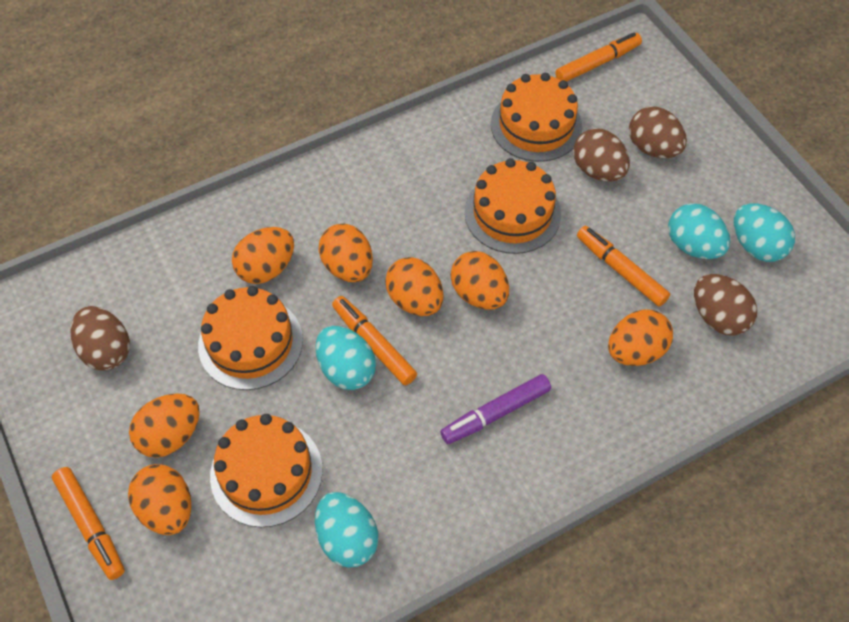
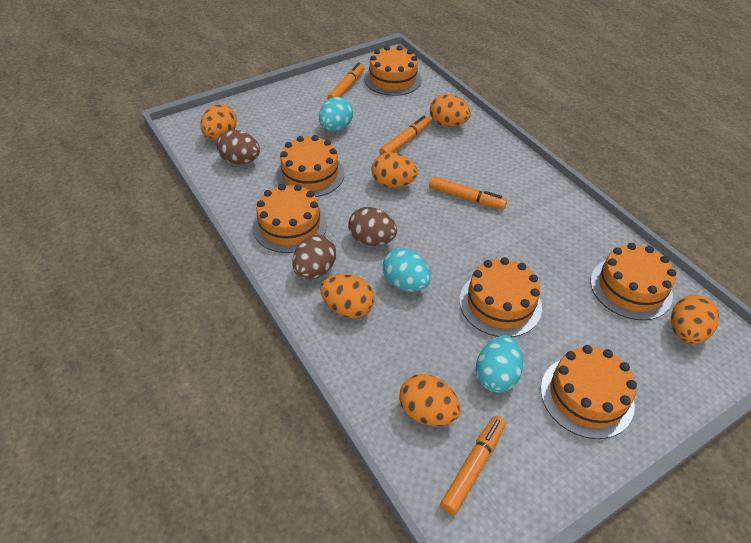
brown egg: [71,306,130,371] [573,128,630,182] [629,107,687,158] [694,274,757,336] = 4 -> [217,130,260,165] [293,234,336,279] [348,207,397,246] = 3
orange cake: [198,286,303,390] [210,414,323,527] [464,158,561,254] [491,73,582,162] = 4 -> [253,184,327,253] [276,135,345,197] [364,46,422,96] [460,257,542,337] [541,345,637,439] [590,243,676,320] = 6
orange egg: [128,464,191,535] [129,393,200,458] [232,227,294,284] [319,224,373,282] [385,257,444,316] [451,251,509,310] [608,309,673,366] = 7 -> [200,104,237,140] [320,274,375,318] [372,152,418,188] [399,374,460,426] [430,94,470,127] [671,295,719,344] = 6
purple marker: [440,374,551,444] = 1 -> none = 0
turquoise egg: [315,492,378,568] [316,326,376,390] [668,203,730,259] [734,203,795,262] = 4 -> [319,97,353,132] [383,248,431,292] [476,335,524,393] = 3

